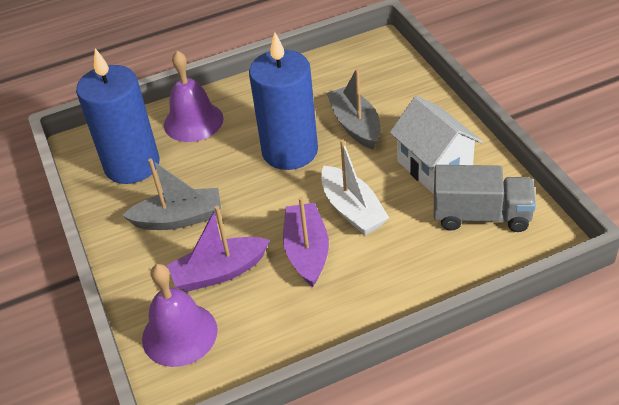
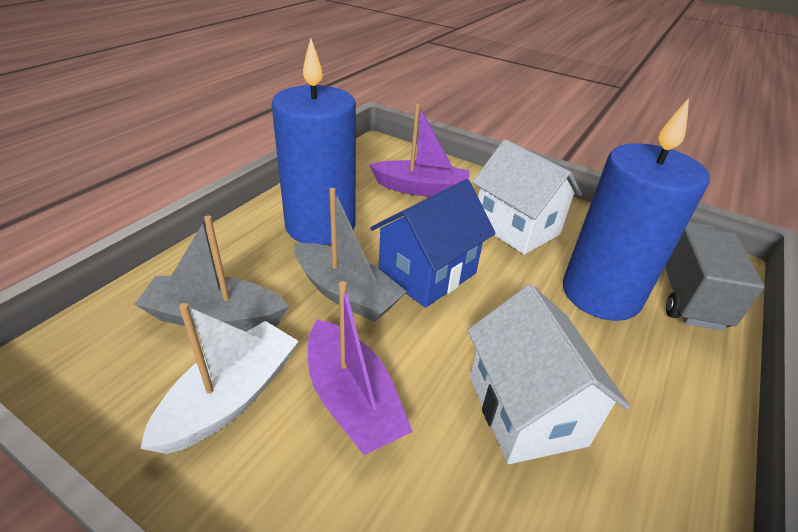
blue house: none = 0 -> [370,179,496,308] = 1
purple bell: [142,264,218,367] [164,51,224,142] = 2 -> none = 0
white house: [390,96,483,194] = 1 -> [467,284,630,464] [472,139,582,255] = 2

